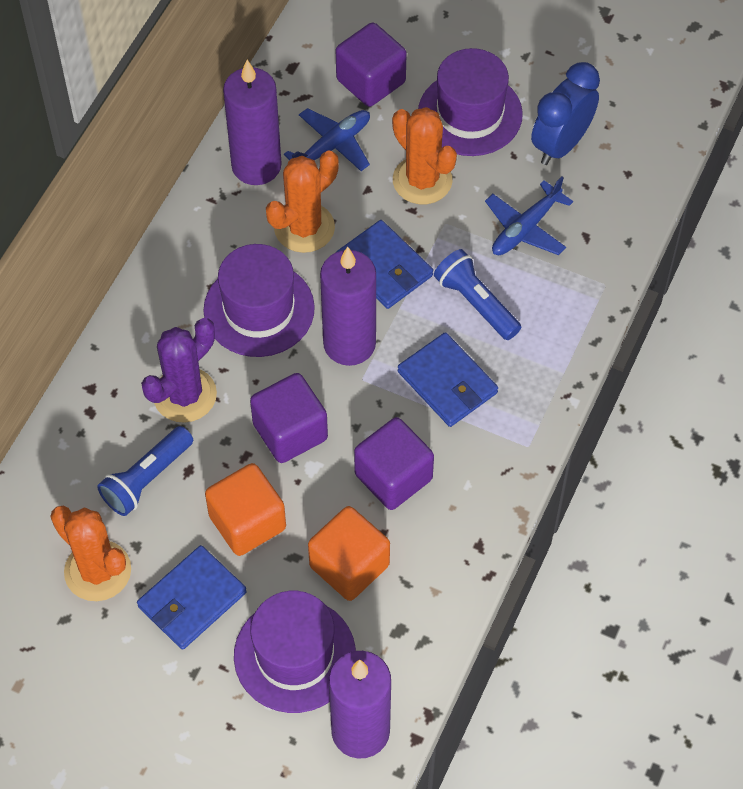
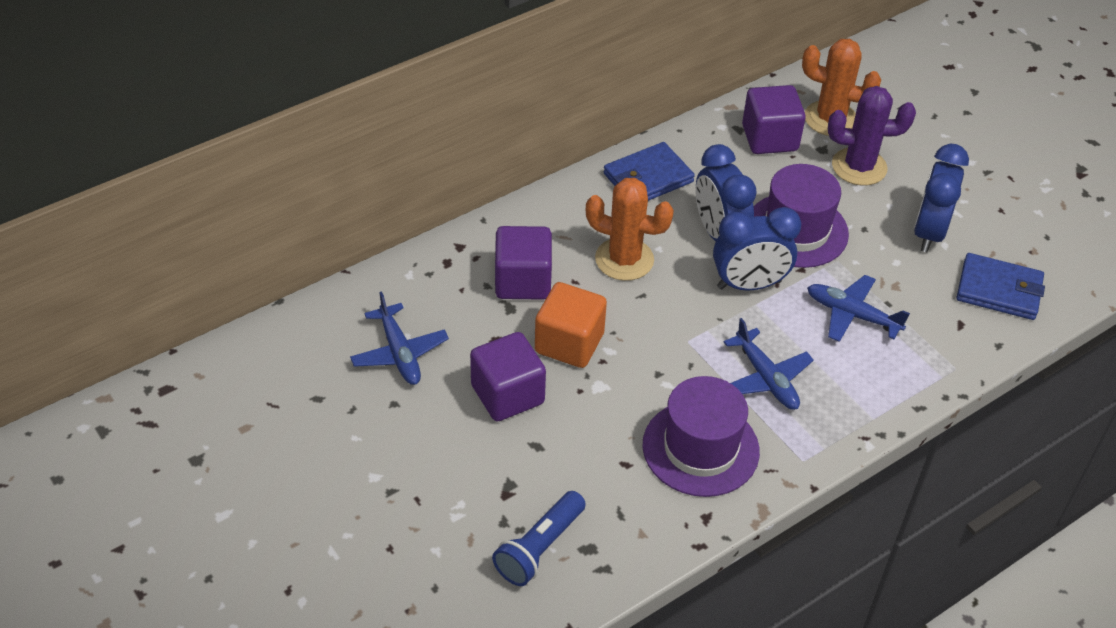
blue clock: [531,62,600,165] = 1 -> [696,144,757,241] [713,207,801,291] [914,144,969,252] = 3
blue flashlight: [97,426,193,516] [434,249,521,340] = 2 -> [492,491,586,586] = 1
blue plane: [284,108,370,171] [485,176,573,255] = 2 -> [350,291,449,385] [724,318,814,410] [807,275,910,342] = 3
blue wallet: [137,545,247,650] [336,220,433,309] [398,332,498,427] = 3 -> [604,142,695,201] [956,253,1045,320] = 2
orange cactus: [50,506,131,601] [266,150,339,253] [392,107,457,204] = 3 -> [586,178,674,281] [802,39,881,136] = 2
orange cube: [205,463,286,556] [308,506,390,601] = 2 -> [535,282,607,368] = 1
purple candle: [223,60,282,185] [320,247,376,366] [329,651,391,758] = 3 -> none = 0
purple hat: [203,244,315,357] [234,591,356,713] [418,48,523,156] = 3 -> [642,376,760,497] [754,164,849,268] = 2

